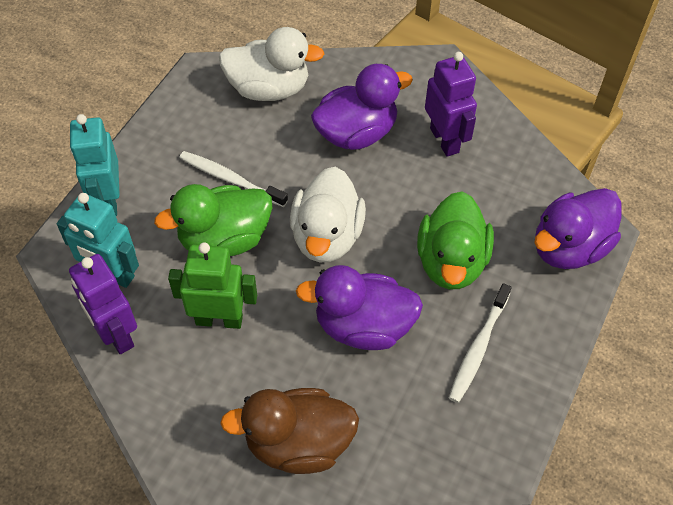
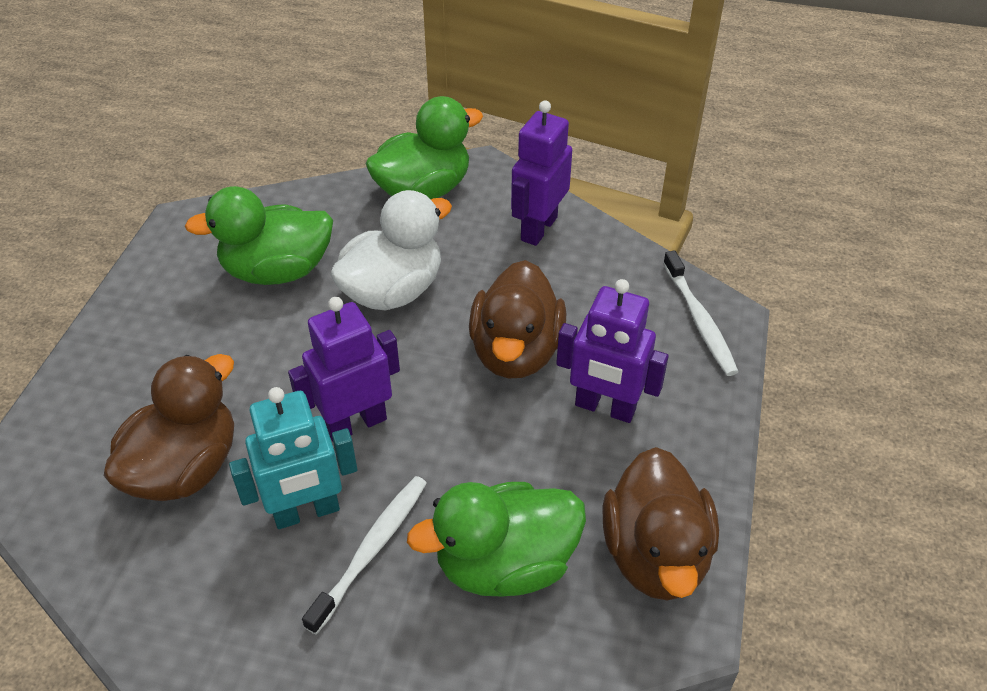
brown duck: [220,388,359,474] = 1 -> [104,354,234,501] [469,260,566,378] [602,447,719,601] = 3
green duck: [154,184,272,256] [417,191,494,290] = 2 -> [185,186,333,285] [366,96,483,199] [407,482,586,597] = 3
green robot: [168,242,257,329] = 1 -> none = 0
purple duck: [296,265,423,350] [311,64,413,150] [534,188,622,269] = 3 -> none = 0
purple robot: [69,254,137,354] [425,52,477,157] = 2 -> [288,297,400,442] [511,100,572,246] [556,279,669,423] = 3
turquoise robot: [57,193,139,288] [70,114,120,216] = 2 -> [229,387,357,529] = 1
white duck: [219,27,324,101] [290,167,366,262] = 2 -> [330,190,452,311] = 1

